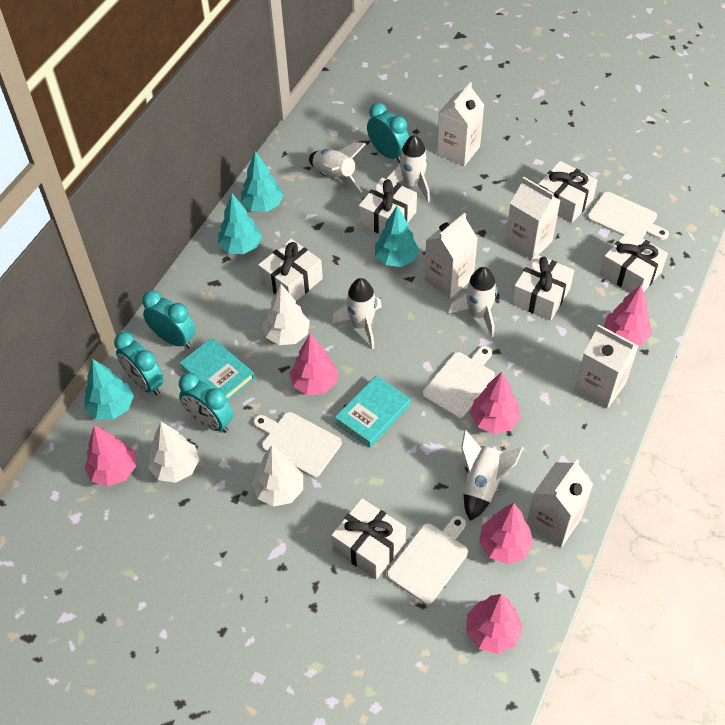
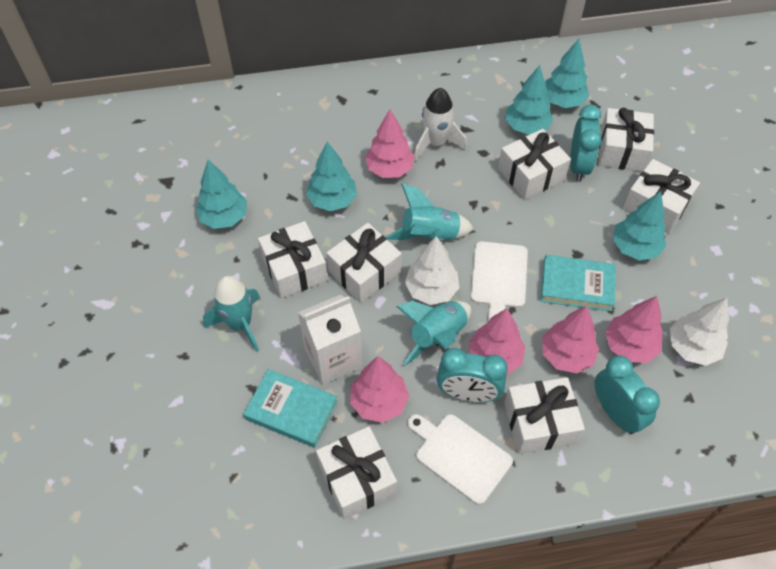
pink tree: [85,425,136,487] [290,334,338,395] [466,594,523,654] [470,372,521,434] [479,503,534,564] [604,285,652,345] = 6 -> [350,356,409,423] [365,109,414,178] [468,308,525,375] [542,306,599,373] [605,296,663,363] = 5
turquoise clock: [114,332,164,395] [142,290,196,348] [179,373,233,433] [367,103,409,163] = 4 -> [437,348,508,402] [570,105,602,182] [594,356,660,434] = 3
turquoise rocket: none = 0 -> [203,276,260,352] [386,183,474,241] [396,301,471,366] = 3
turquoise tree: [85,359,134,420] [218,194,262,254] [241,151,283,212] [375,206,419,267] = 4 -> [196,160,247,229] [306,142,357,211] [505,65,553,135] [545,39,589,108] [613,191,666,260] = 5
white carton: [424,213,478,298] [437,82,484,166] [505,177,561,260] [527,459,593,548] [575,324,638,409] = 5 -> [298,295,362,385] = 1
white cutting board: [253,412,342,477] [387,516,468,604] [422,346,495,418] [587,192,669,240] = 4 -> [407,414,513,505] [471,241,528,322] = 2
white gift: [258,239,323,301] [331,498,406,579] [359,178,417,234] [512,254,574,321] [538,161,598,223] [600,231,668,293] = 6 -> [258,221,328,299] [316,426,397,519] [326,223,402,303] [498,129,571,200] [504,377,585,454] [599,108,654,172] [623,159,700,233] = 7
white rocket: [309,142,366,193] [332,278,382,349] [387,135,430,202] [448,267,498,337] [461,430,524,521] = 5 -> [414,88,467,161] = 1
white tree: [148,422,200,483] [252,445,303,507] [263,284,310,345] = 3 -> [405,236,459,305] [670,298,729,366] = 2

